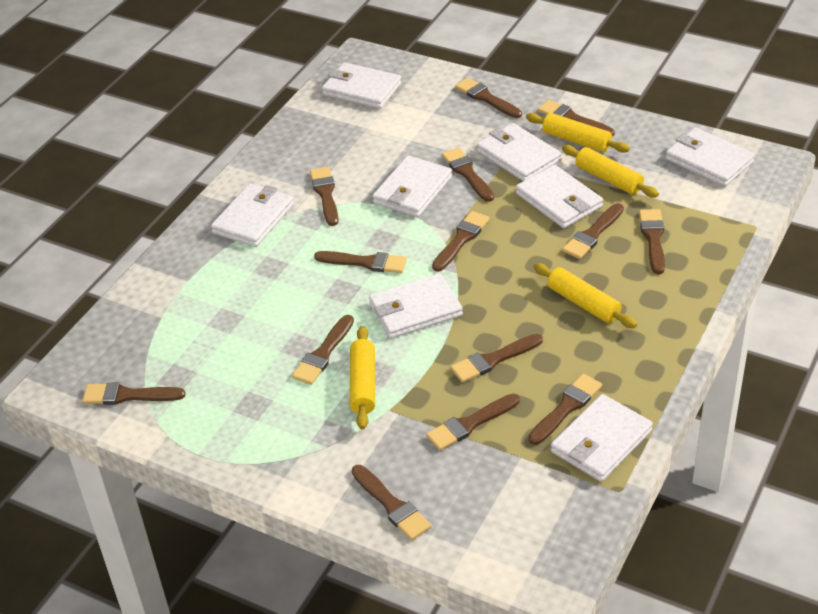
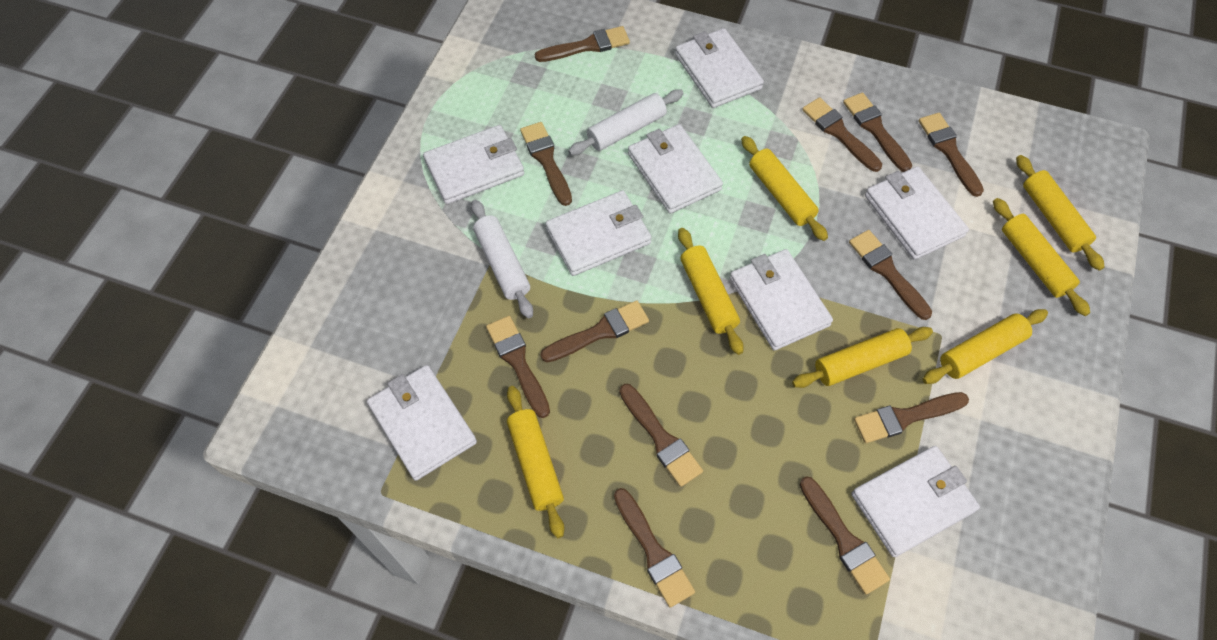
brown brush: [82,382,186,405] [292,315,354,385] [310,167,339,226] [314,251,407,273] [352,465,431,540] [426,394,520,450] [432,211,490,272] [442,147,494,202] [450,334,543,383] [455,78,522,118] [529,374,602,445] [538,100,615,137] [562,203,624,259] [639,209,665,274] = 14 -> [486,316,550,418] [520,122,572,206] [535,26,630,62] [541,300,649,362] [614,488,695,608] [619,384,703,487] [800,476,890,595] [802,97,882,172] [843,93,912,172] [849,230,932,320] [854,392,969,443] [919,113,984,197] = 12
white rolling pin: none = 0 -> [471,200,533,318] [568,89,684,155] = 2
yellow rolling pin: [350,326,375,430] [526,113,630,153] [534,263,637,328] [562,145,659,198] = 4 -> [507,386,564,538] [678,228,744,355] [741,136,828,241] [792,327,933,388] [922,309,1048,384] [993,198,1090,316] [1016,155,1105,271] = 7

